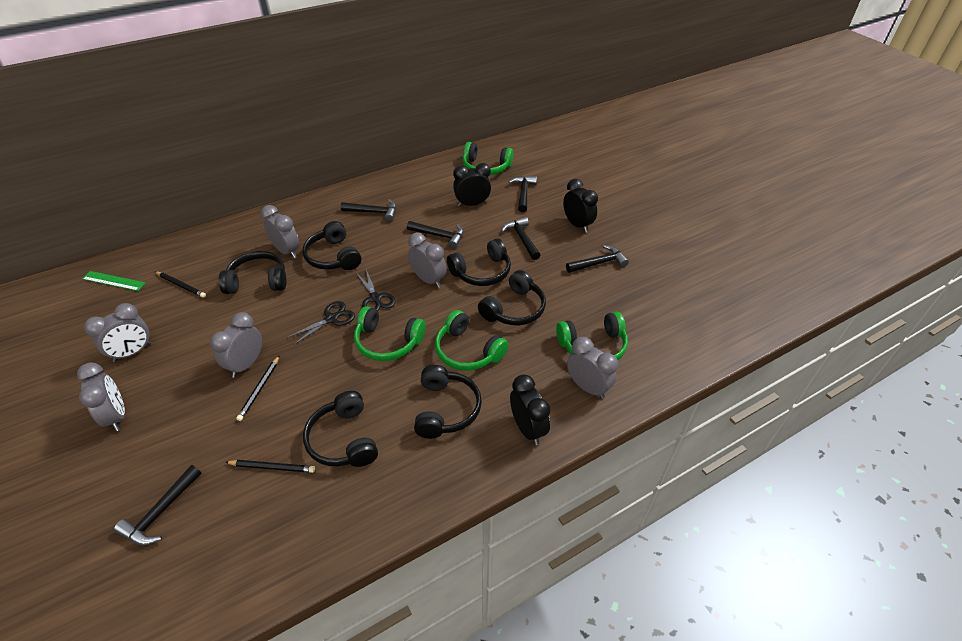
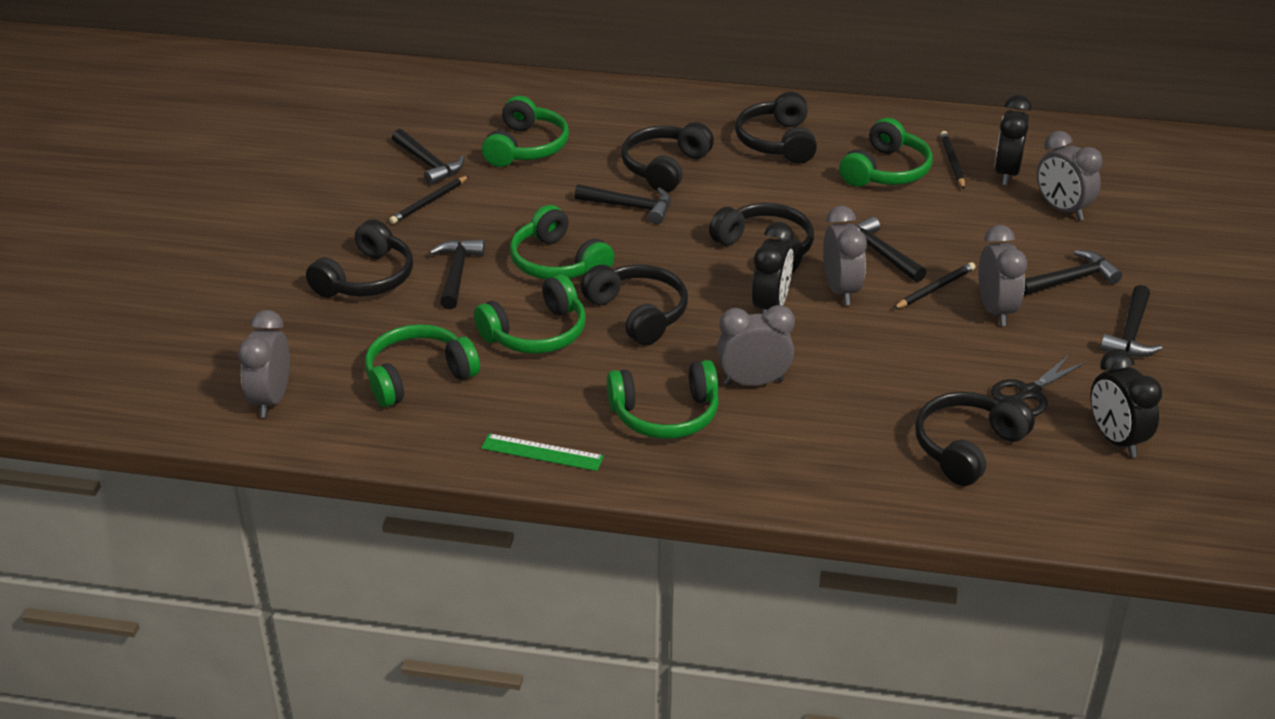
black scissors: [287,301,355,345] [356,269,395,311] = 2 -> [991,354,1086,416] = 1
green headphones: [354,306,426,361] [435,310,509,371] [463,142,514,175] [556,311,628,360] = 4 -> [365,324,480,407] [474,274,586,354] [482,96,569,167] [510,205,614,280] [607,360,719,439] [839,118,932,187] = 6
grey clock: [77,362,125,431] [84,303,152,362] [210,312,262,378] [261,205,300,258] [408,233,447,288] [567,337,618,399] = 6 -> [238,310,290,418] [717,305,795,386] [823,206,867,305] [978,225,1027,326] [1037,131,1103,221] = 5

